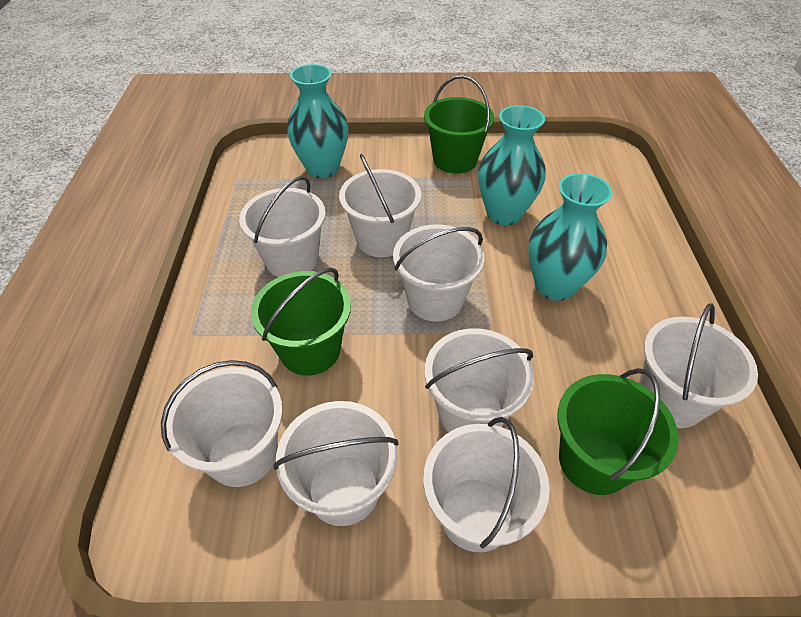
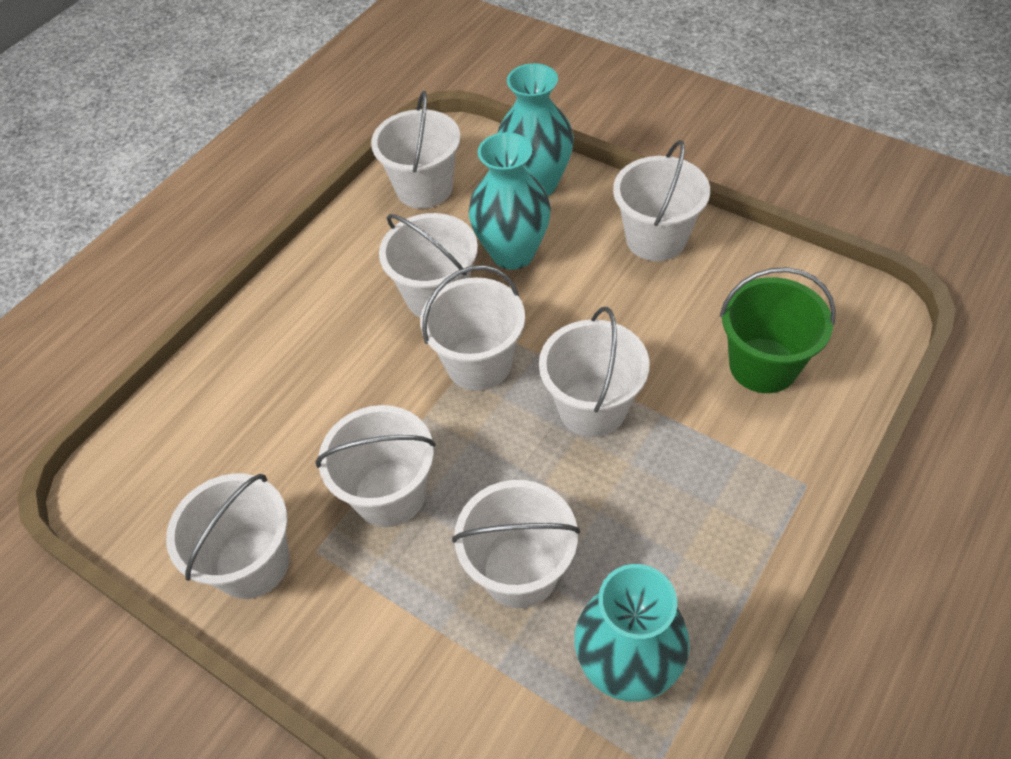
green bucket: [251,268,351,375] [424,75,494,173] [557,368,679,495] = 3 -> [720,267,836,393] = 1

